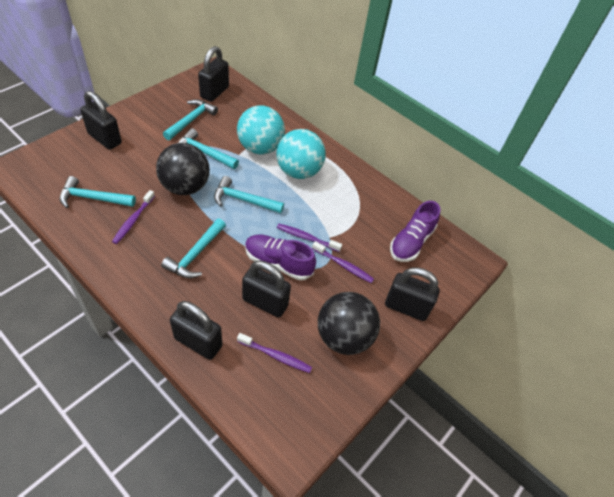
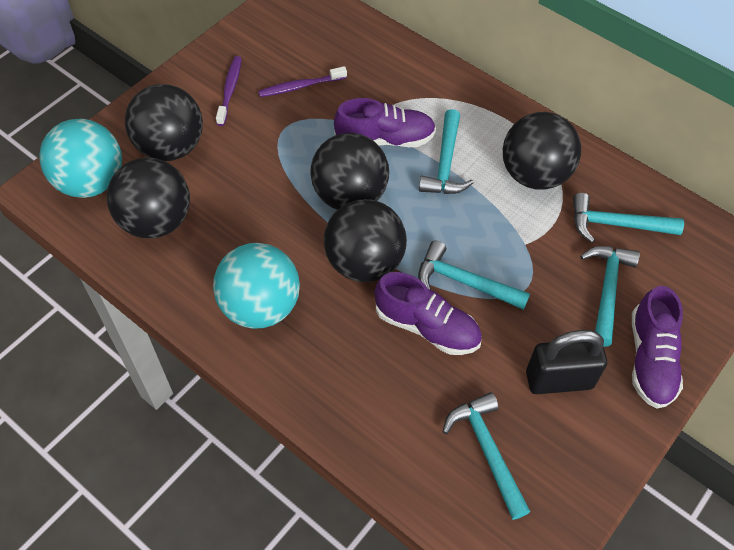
black ball: [156,143,210,195] [318,292,380,355] = 2 -> [107,158,190,239] [125,84,203,161] [310,133,389,210] [324,199,407,282] [503,112,581,190] = 5
black padlock: [80,91,122,150] [170,301,223,360] [198,46,229,102] [242,261,291,318] [385,267,439,321] = 5 -> [526,330,607,394] = 1
purple shoe: [245,235,316,280] [390,201,440,262] = 2 -> [334,98,436,147] [375,272,482,355] [632,286,683,409] = 3
purple toothbrush: [112,190,155,244] [237,333,312,373] [277,224,342,252] [312,241,374,283] = 4 -> [216,56,242,126] [258,66,347,97] = 2

